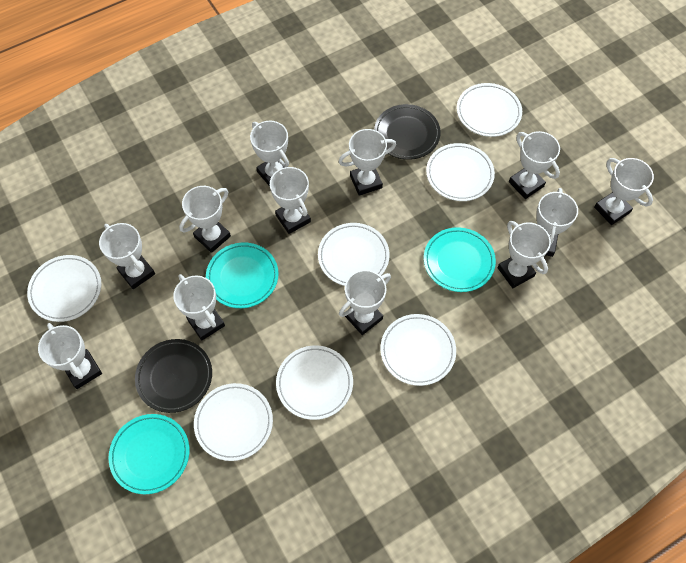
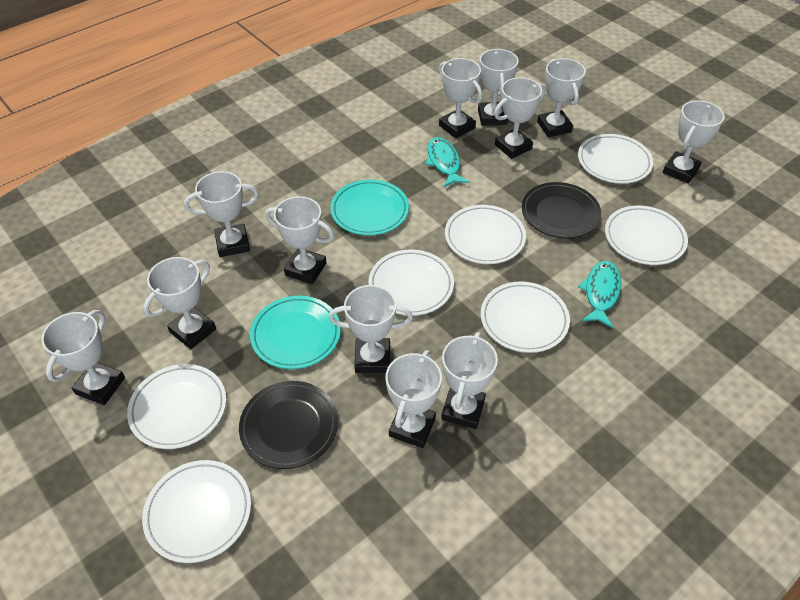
turquoise fish: none = 0 -> [425,137,469,187] [578,261,621,328] = 2
turquoise plate: [109,414,189,494] [206,242,279,308] [424,227,496,292] = 3 -> [250,296,341,369] [330,180,409,236] = 2

